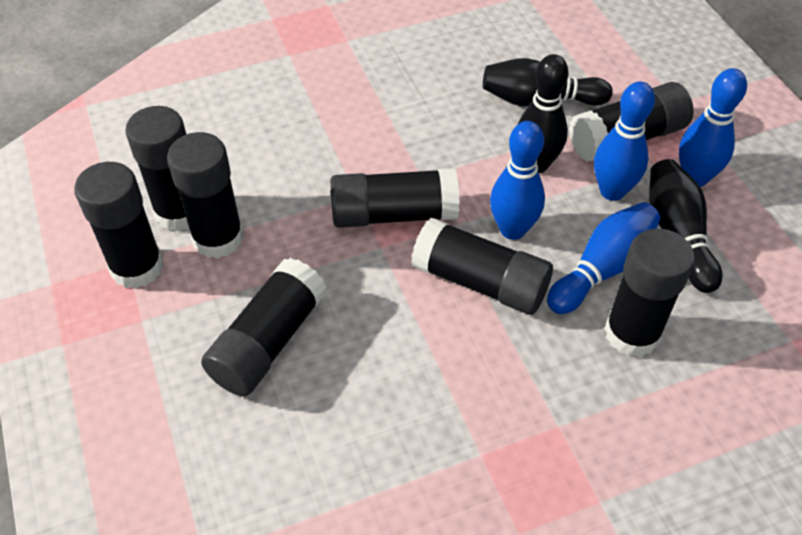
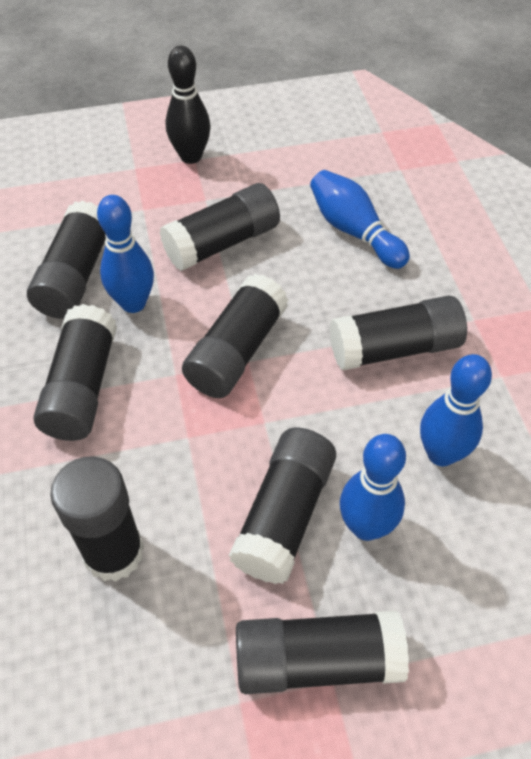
black bowling pin: [483,58,613,107] [518,54,569,173] [649,159,722,293] = 3 -> [166,45,211,164] = 1

